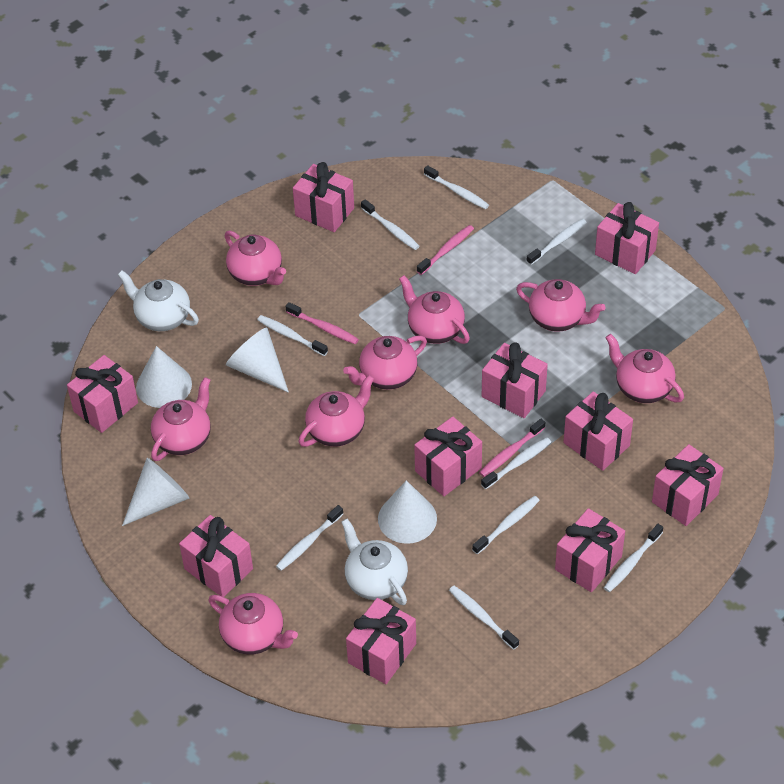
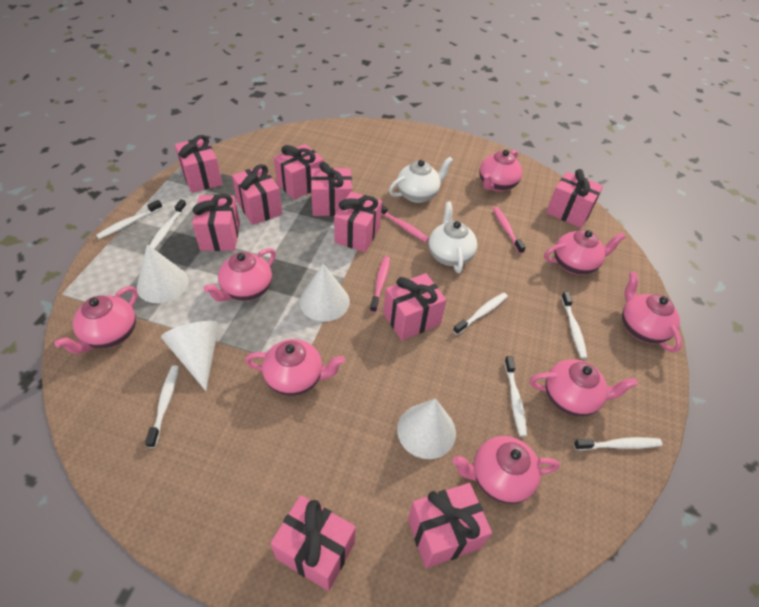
white toothbrush: [257,315,328,356] [276,505,343,571] [361,199,420,250] [424,165,489,209] [449,586,519,650] [472,496,540,554] [481,437,551,489] [526,219,587,265] [604,524,663,592] = 9 -> [96,200,163,239] [145,365,179,448] [149,199,187,249] [453,292,508,335] [504,356,527,437] [561,292,587,359] [574,437,663,451] = 7

